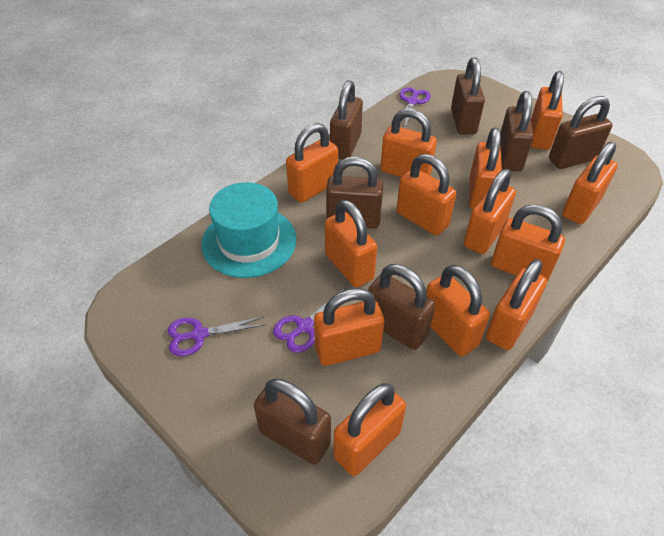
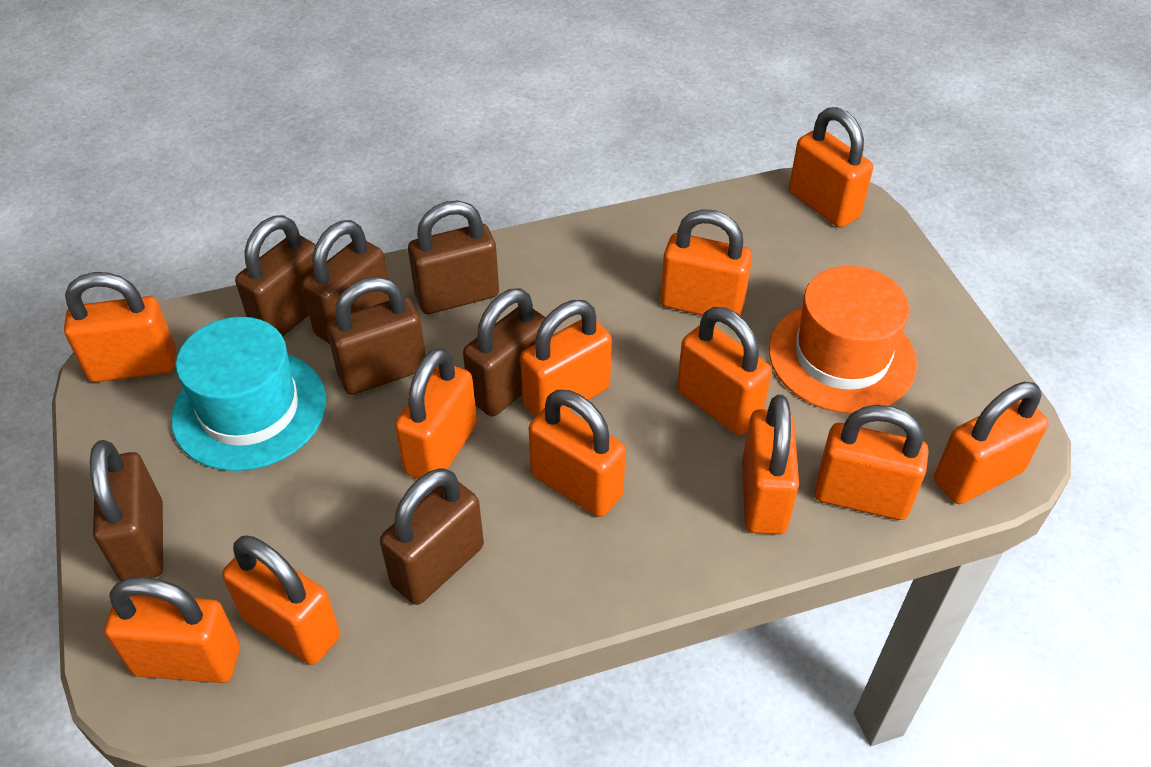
orange hat: none = 0 -> [769,266,917,413] = 1
orange padlock: [286,123,338,203] [314,288,385,366] [325,200,377,287] [334,383,406,476] [380,108,437,177] [396,154,456,236] [426,265,490,356] [464,169,516,254] [469,127,502,209] [486,259,547,350] [491,204,565,282] [531,71,564,150] [562,141,618,224] = 13 -> [64,272,176,382] [104,577,240,683] [222,535,340,665] [395,348,477,479] [520,300,612,417] [529,390,626,517] [660,209,752,316] [677,307,772,435] [742,395,799,534] [789,107,873,228] [814,405,929,520] [934,382,1049,504] = 12
purple scissors: [168,317,264,356] [273,286,347,353] [399,87,431,128] = 3 -> none = 0

